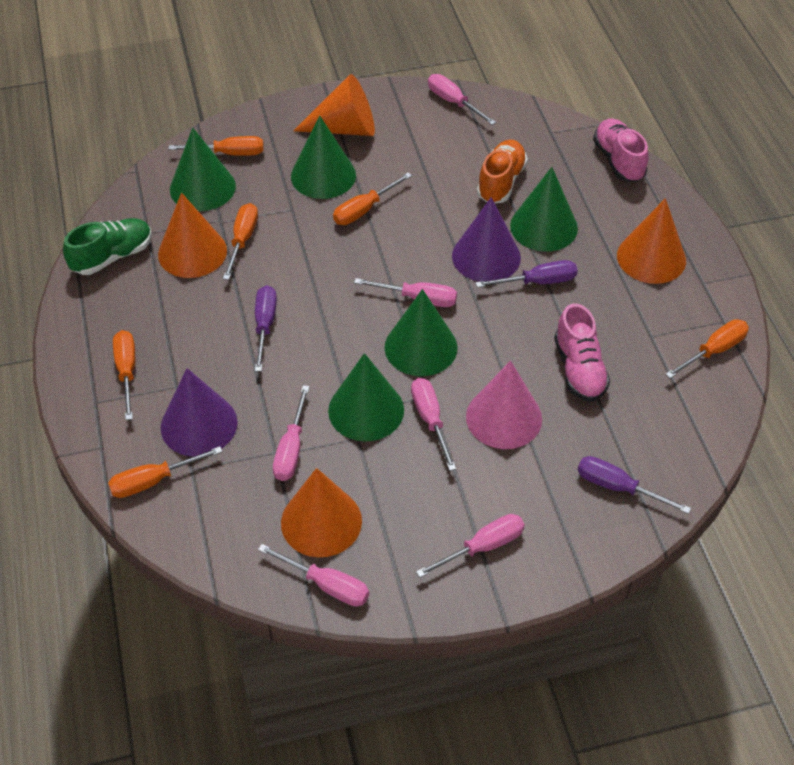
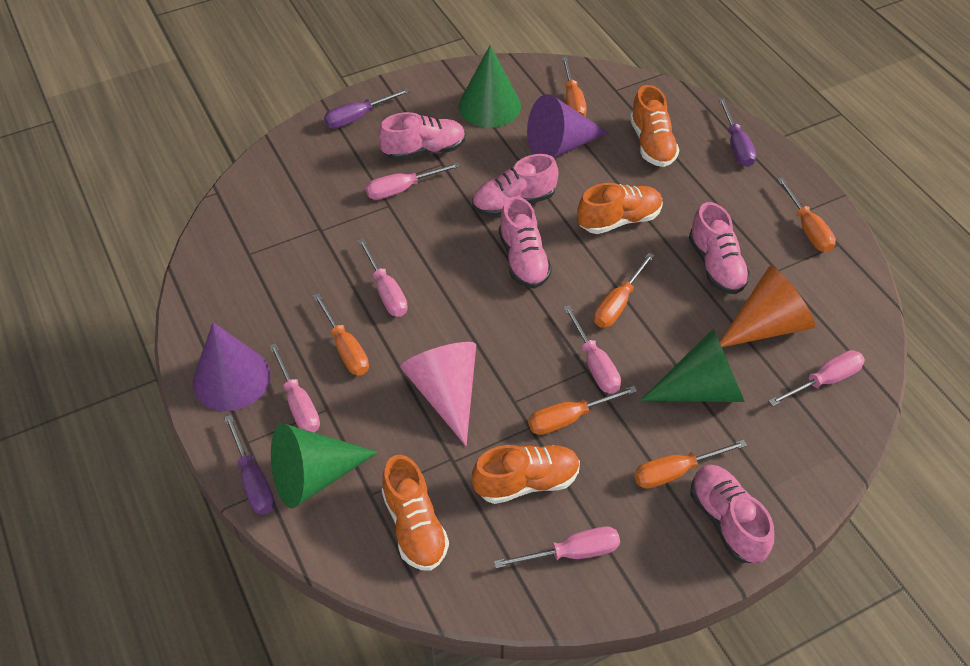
green cone: [170,127,236,211] [291,115,356,199] [328,353,404,442] [384,289,458,376] [510,167,578,252] = 5 -> [271,424,378,508] [459,45,521,128] [641,328,745,402] = 3
green shoe: [63,218,152,275] = 1 -> none = 0
orange cone: [158,193,227,278] [281,468,362,557] [293,74,375,136] [617,198,686,284] = 4 -> [720,266,815,347] = 1
orange shoe: [477,140,528,203] = 1 -> [382,455,449,571] [472,445,580,504] [577,183,663,234] [630,85,679,167] = 4
pink shoe: [554,304,610,402] [593,119,649,182] = 2 -> [379,112,466,160] [472,154,559,217] [499,196,552,289] [689,202,750,294] [690,465,774,563] = 5

